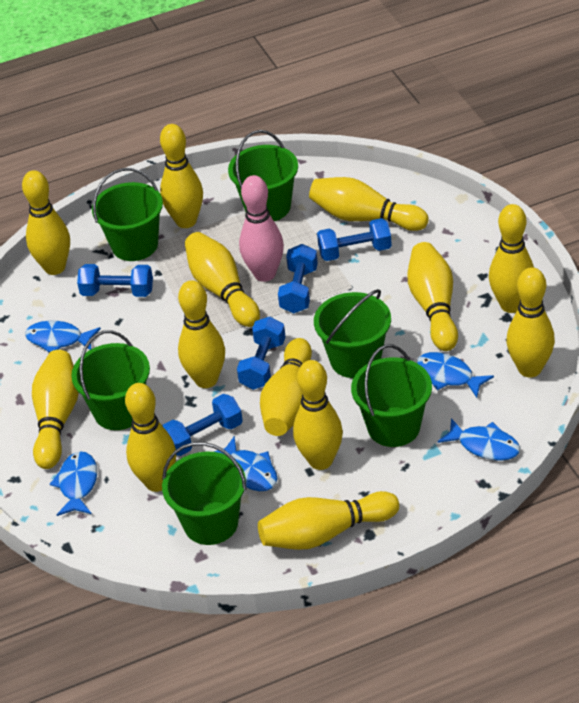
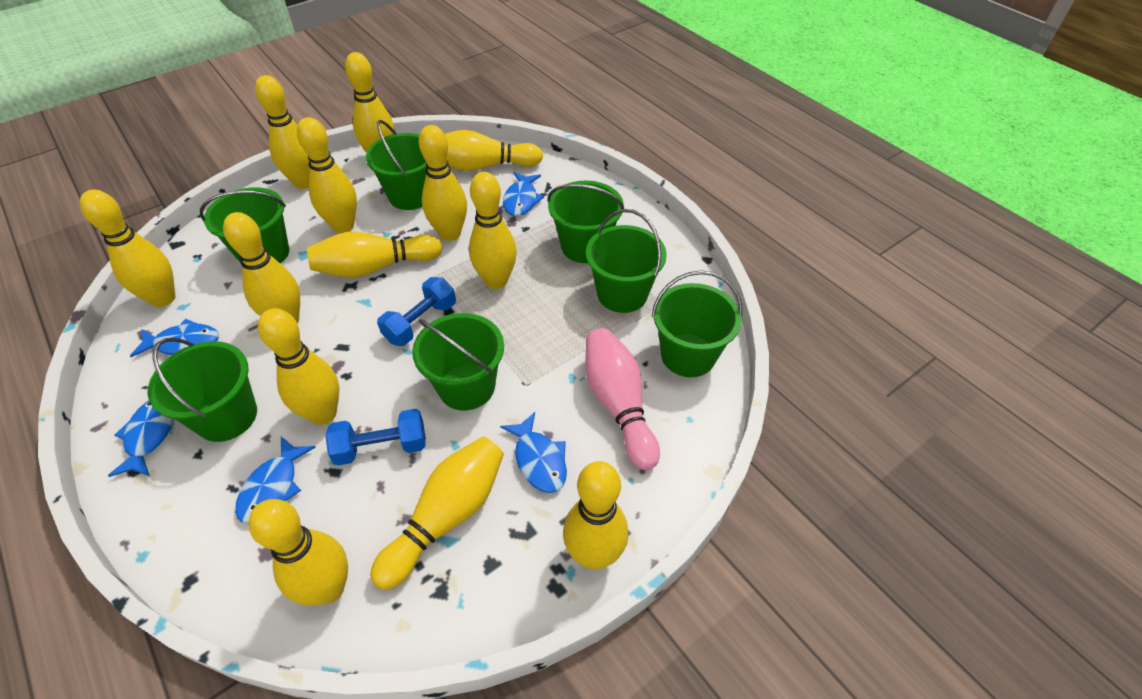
blue dumbbell: [77,264,153,297] [162,394,243,456] [237,317,286,390] [278,244,318,313] [317,218,392,261] = 5 -> [325,409,426,466] [377,277,456,346] = 2
green bucket: [71,330,150,430] [92,168,163,261] [162,442,246,545] [228,130,298,221] [314,289,391,378] [351,345,432,447] = 6 -> [147,338,257,442] [200,187,289,263] [366,120,427,210] [412,313,504,410] [548,181,624,263] [586,209,667,313] [652,271,742,377] = 7

